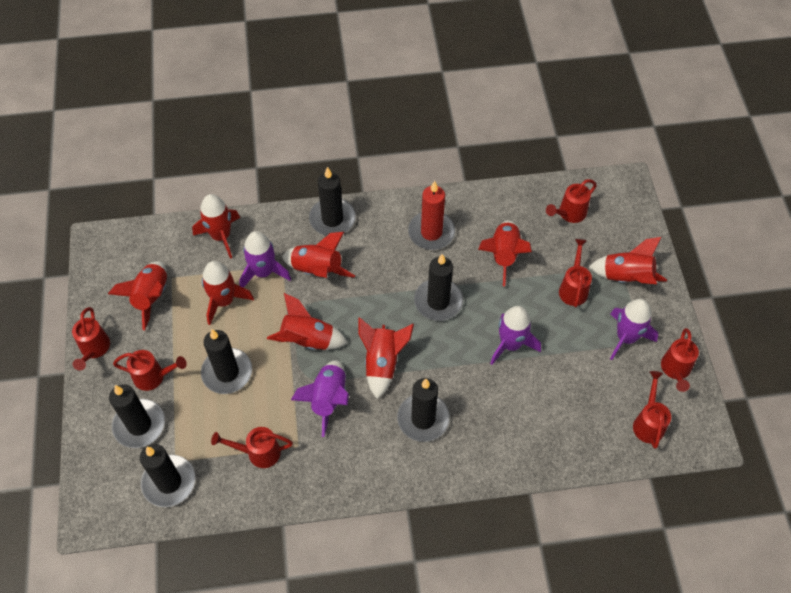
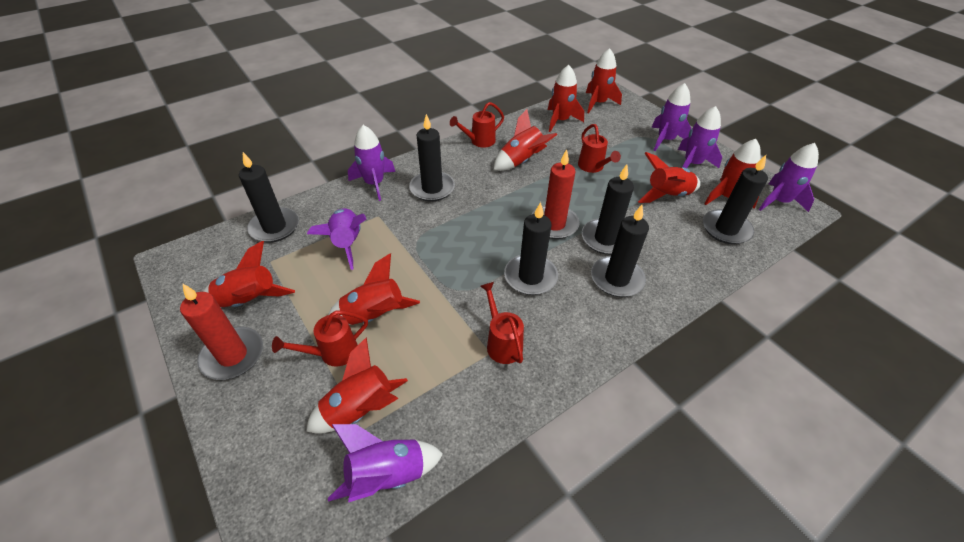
purple rocket: [239,231,291,288] [291,360,349,437] [490,306,541,365] [610,299,658,360] = 4 -> [307,208,366,270] [328,424,443,502] [348,125,395,201] [651,83,692,151] [678,106,722,168] [759,143,819,212] = 6
red candle: [408,181,455,250] = 1 -> [180,284,263,380] [532,149,579,239] = 2
red watering can: [72,307,110,371] [113,350,187,391] [211,427,293,468] [546,179,597,223] [559,239,592,307] [633,371,671,449] [661,328,699,392] = 7 -> [272,310,368,367] [450,102,504,148] [480,282,524,364] [578,124,621,173] = 4

